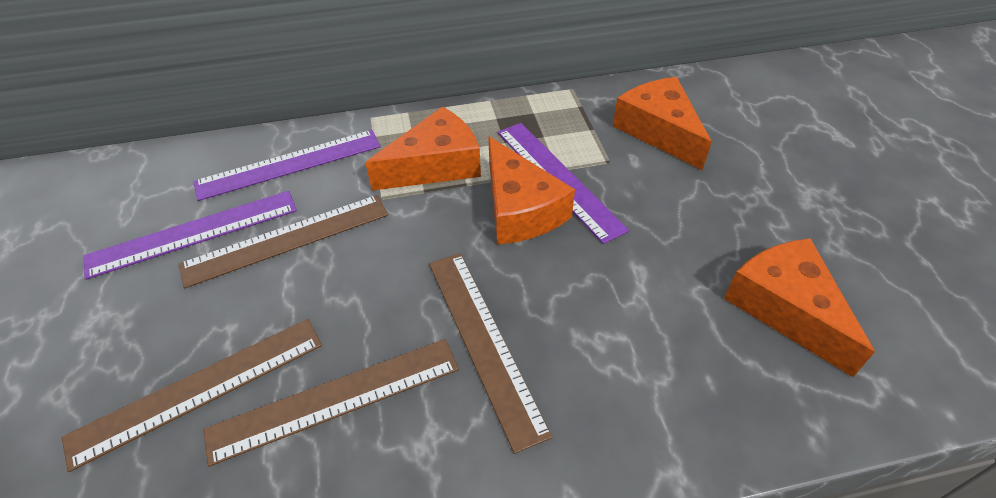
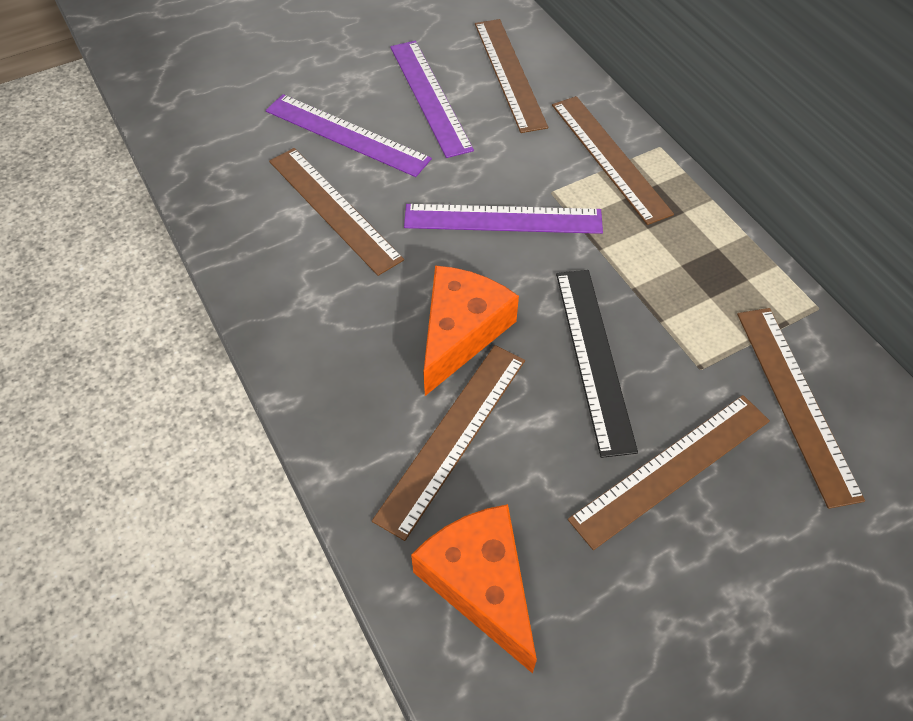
black ruler: none = 0 -> [556,270,638,458] = 1
brown ruler: [62,319,322,472] [179,195,388,288] [203,339,459,467] [429,253,552,454] = 4 -> [269,148,404,276] [372,345,525,541] [475,19,548,133] [552,96,674,225] [568,395,770,550] [737,308,865,509] = 6
orange cheese: [365,107,481,191] [488,136,575,245] [613,77,712,170] [724,238,875,377] = 4 -> [411,504,537,673] [423,265,519,396] = 2

